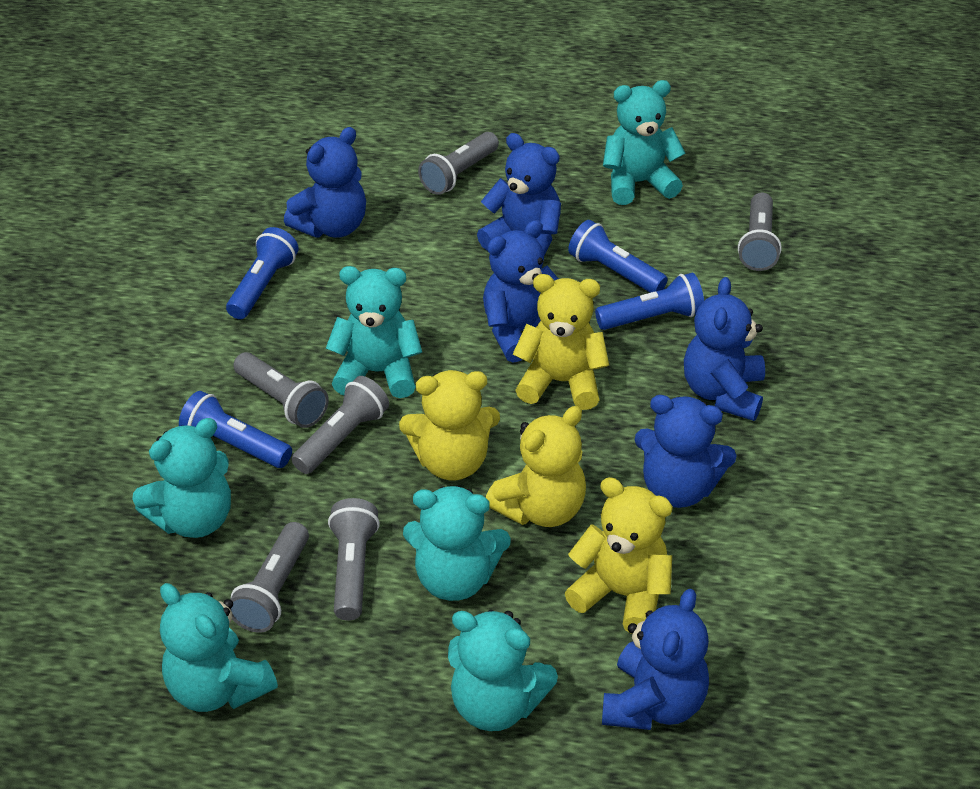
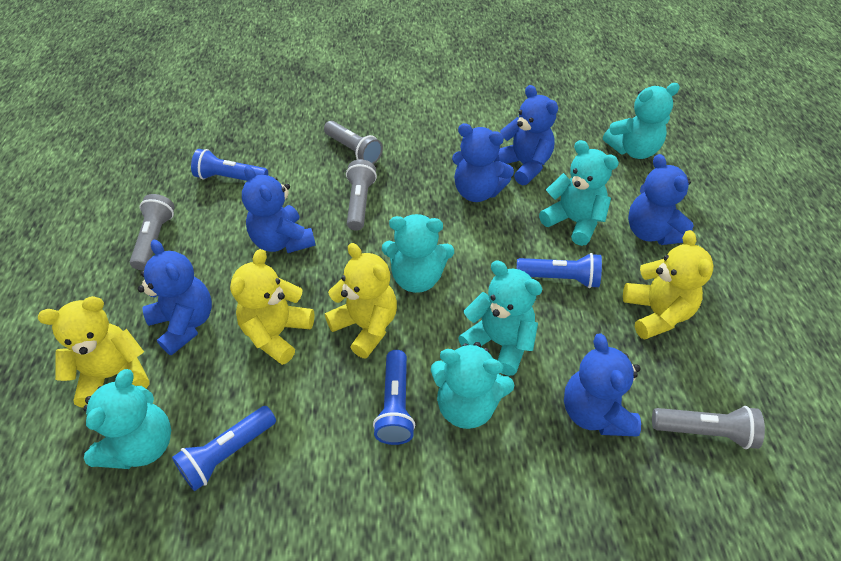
grey flashlight: [230,522,309,633] [233,352,329,428] [292,376,389,474] [328,498,380,621] [418,132,499,195] [738,193,782,271] = 6 -> [130,194,175,270] [324,121,383,164] [346,159,377,231] [652,406,765,449] = 4

